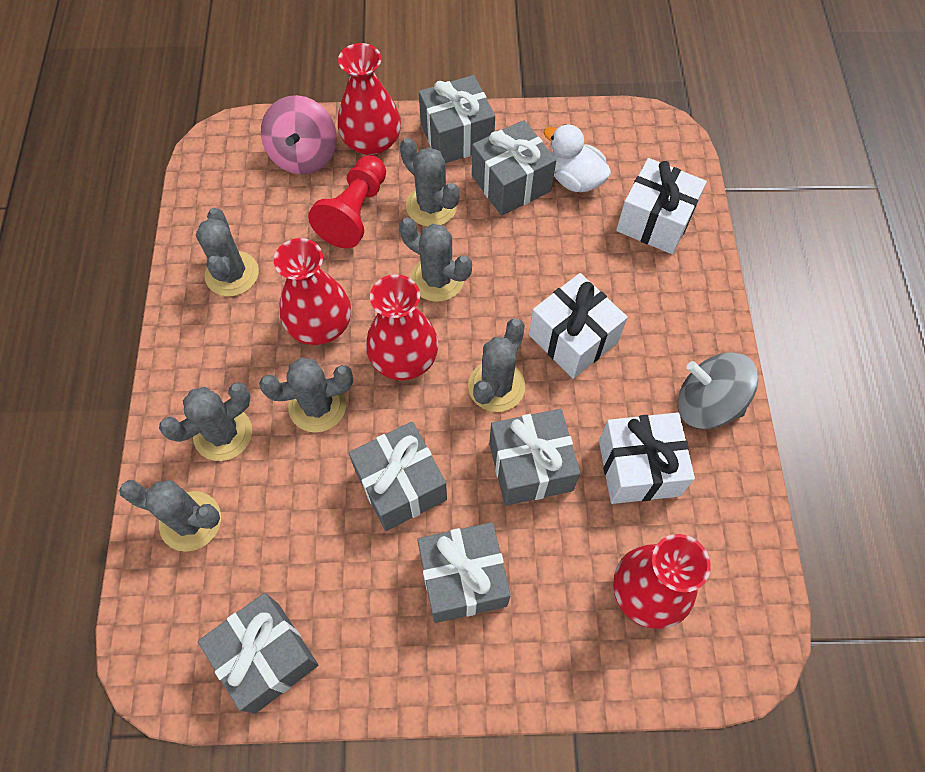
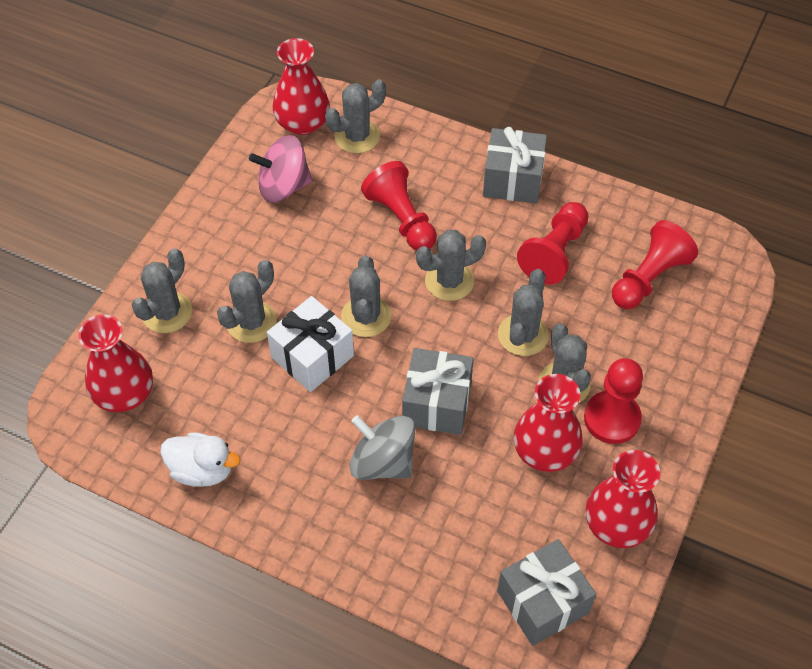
grey gift: [198,593,318,714] [349,422,447,531] [417,522,511,623] [419,75,495,163] [472,120,556,216] [489,409,581,506] = 6 -> [402,348,474,435] [483,127,547,204] [497,539,596,646] = 3
red pawn: [308,155,386,248] = 1 -> [361,161,437,250] [517,202,588,285] [584,358,643,444] [612,220,698,309] = 4
white gift: [529,273,628,379] [599,412,695,504] [616,158,707,254] = 3 -> [267,296,354,392] = 1

